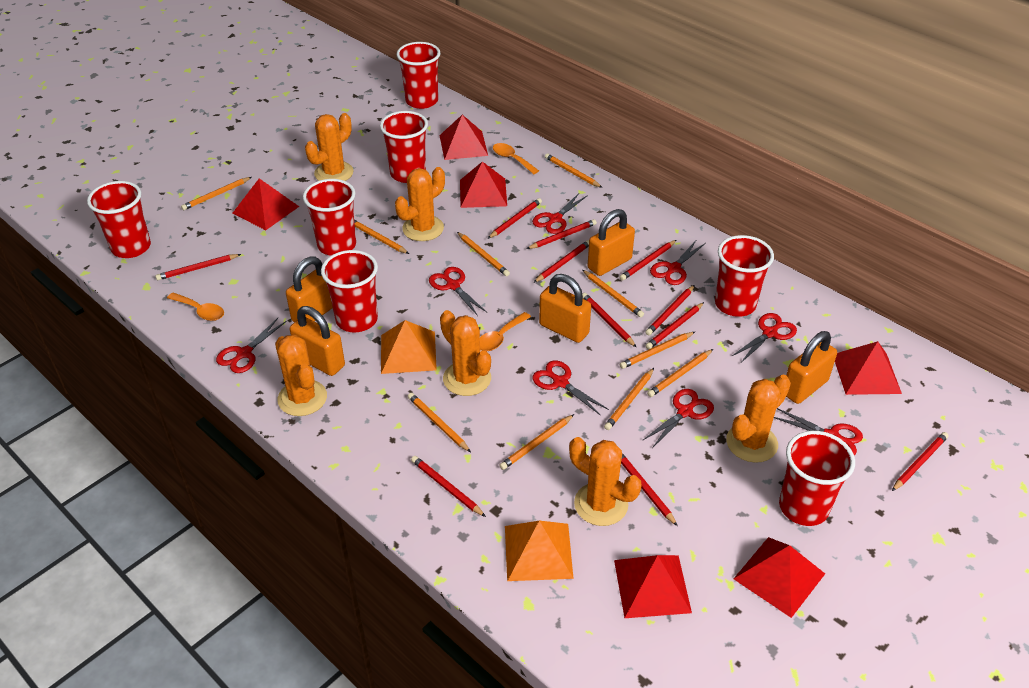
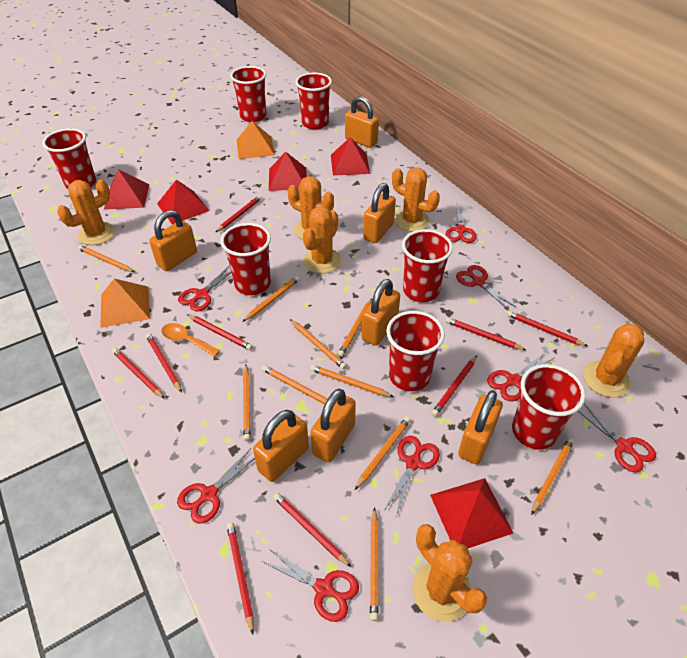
orange padlock: [286,257,333,322] [290,306,345,376] [539,274,591,343] [588,209,635,276] [786,331,837,404] = 5 -> [149,210,197,271] [253,410,309,482] [311,389,356,462] [345,96,379,148] [361,279,400,346] [363,183,396,243] [458,390,502,464] = 7
orange spoon: [167,293,224,321] [480,312,531,351] [493,143,539,174] = 3 -> [161,323,220,357] = 1
red pencil: [155,254,241,280] [411,456,486,517] [488,198,542,239] [527,219,597,249] [534,240,589,283] [582,293,637,348] [620,240,676,281] [621,454,677,526] [645,302,704,349] [646,285,695,335] [892,432,949,491] = 11 -> [112,348,165,399] [146,333,182,393] [187,314,253,350] [216,195,262,232] [227,522,254,634] [273,493,351,567] [431,355,477,417] [446,317,526,350] [507,311,587,346] = 9
red pyramid: [232,178,299,230] [439,115,488,160] [460,161,507,208] [614,555,692,618] [734,537,825,618] [835,341,902,395] = 6 -> [104,169,149,210] [157,180,210,225] [269,152,307,191] [331,137,370,176] [430,478,513,548] = 5

